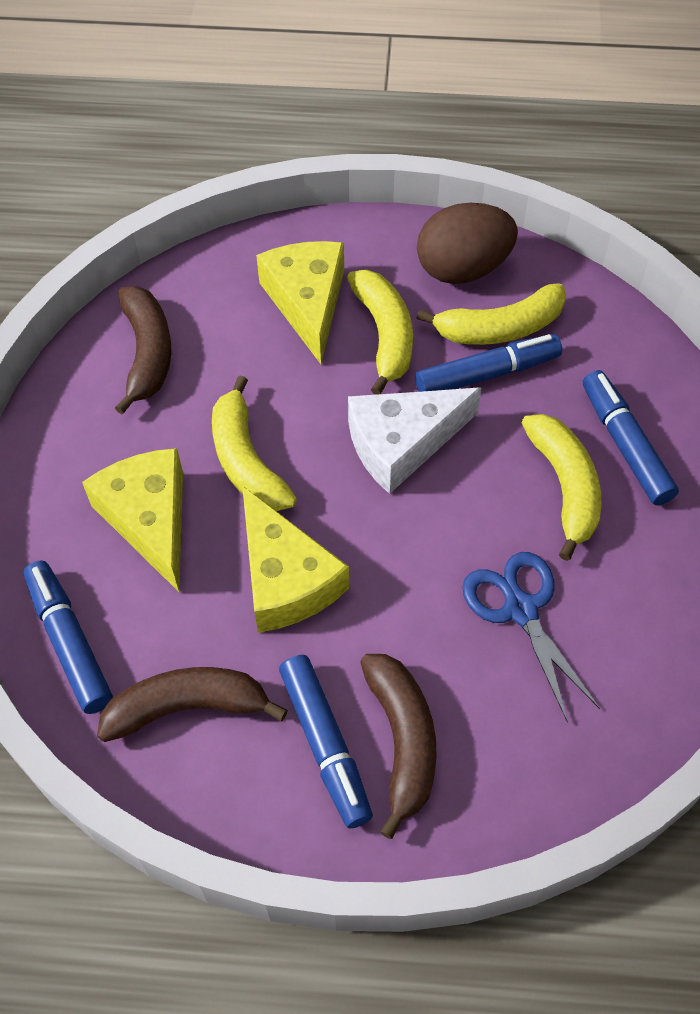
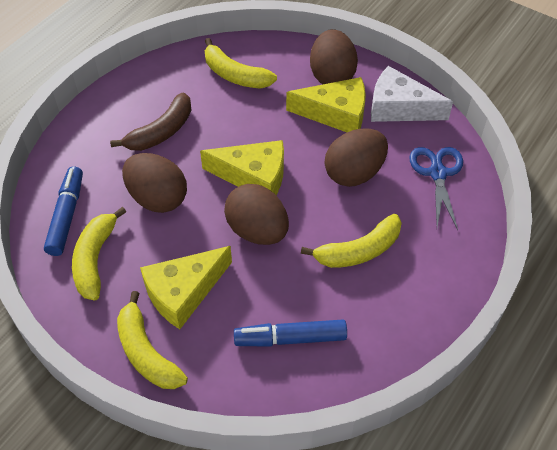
blue marker: [24,560,113,714] [279,655,373,828] [415,334,562,392] [583,370,679,505] = 4 -> [44,166,83,256] [234,320,347,347] = 2
brown banana: [97,667,288,742] [115,286,171,415] [361,654,437,839] = 3 -> [110,92,191,151] = 1
brown egg: [417,203,518,284] = 1 -> [122,153,187,213] [224,184,289,245] [310,29,358,84] [325,129,388,187] = 4

